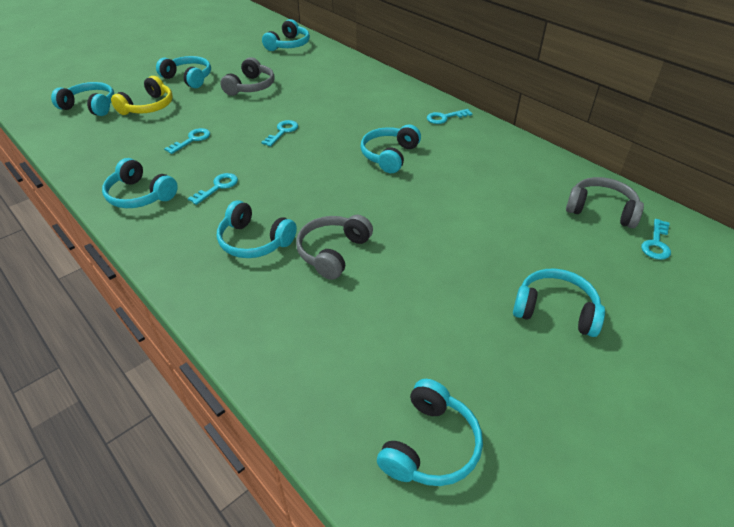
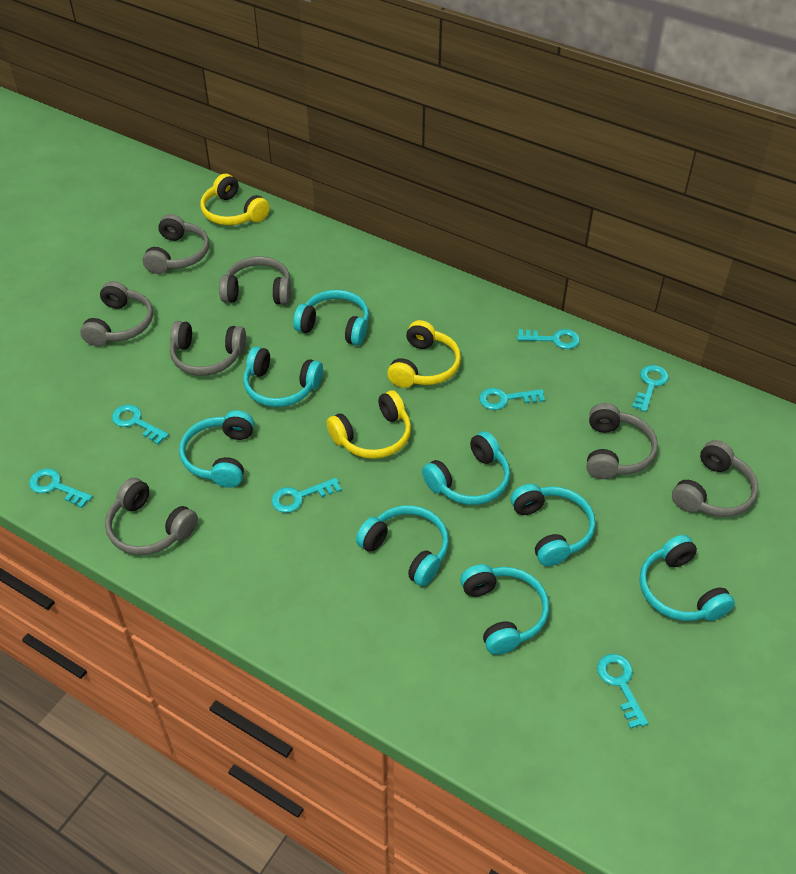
grey headphones: [220,57,275,96] [296,215,373,280] [566,177,644,228] = 3 -> [80,281,153,346] [105,478,198,555] [143,214,209,274] [170,321,246,376] [219,256,291,305] [587,403,658,479] [672,440,758,517] = 7
turquoise key: [164,128,210,154] [188,173,238,205] [261,120,298,147] [427,109,472,124] [641,219,671,260] = 5 -> [29,468,92,508] [112,404,169,444] [271,478,341,513] [479,388,545,410] [517,329,580,349] [597,654,648,729] [632,365,669,412] = 7
yellow headphones: [111,76,173,115] = 1 -> [201,174,270,225] [327,390,411,459] [387,320,461,388] = 3

